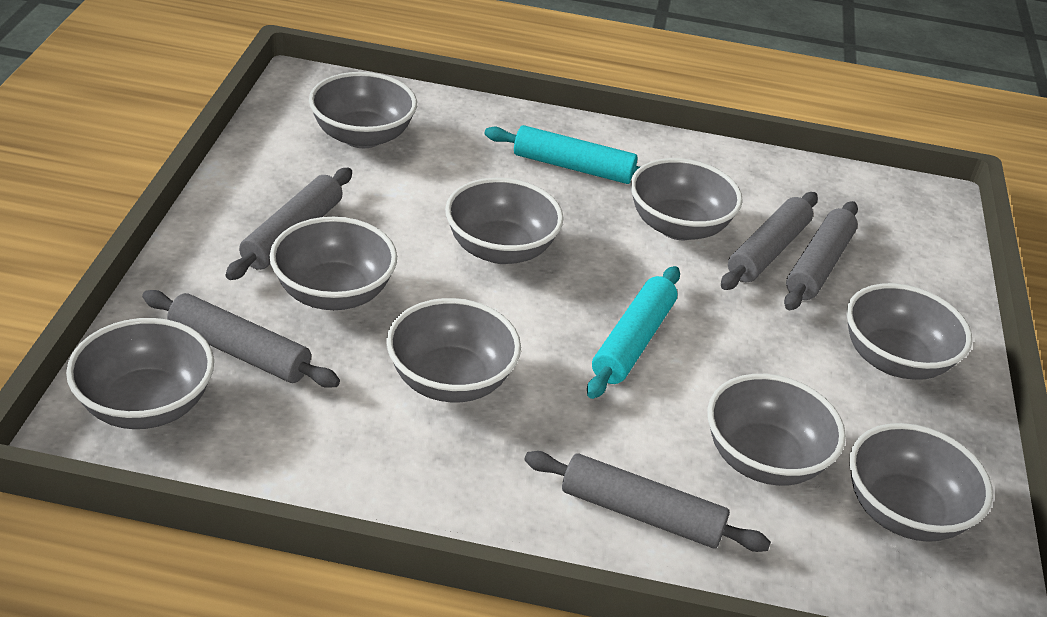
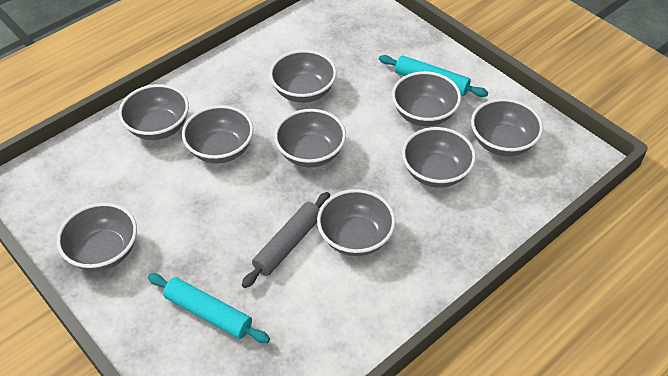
grey rolling pin: [142,290,340,388] [226,168,352,280] [524,451,771,552] [721,192,818,290] [784,201,858,310] = 5 -> [242,192,330,288] = 1

